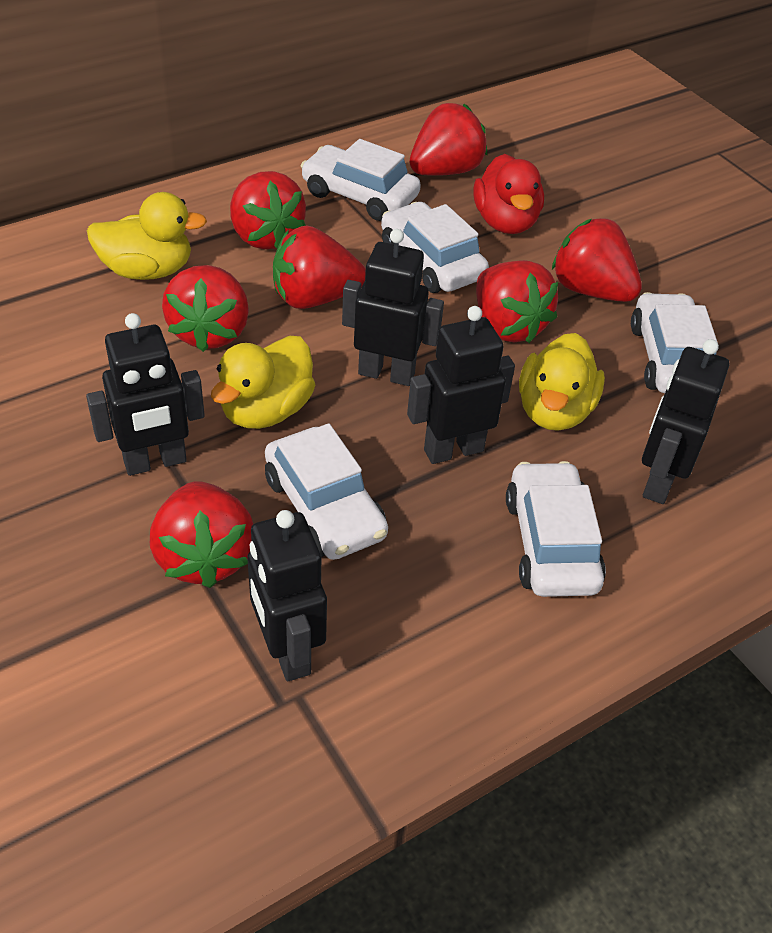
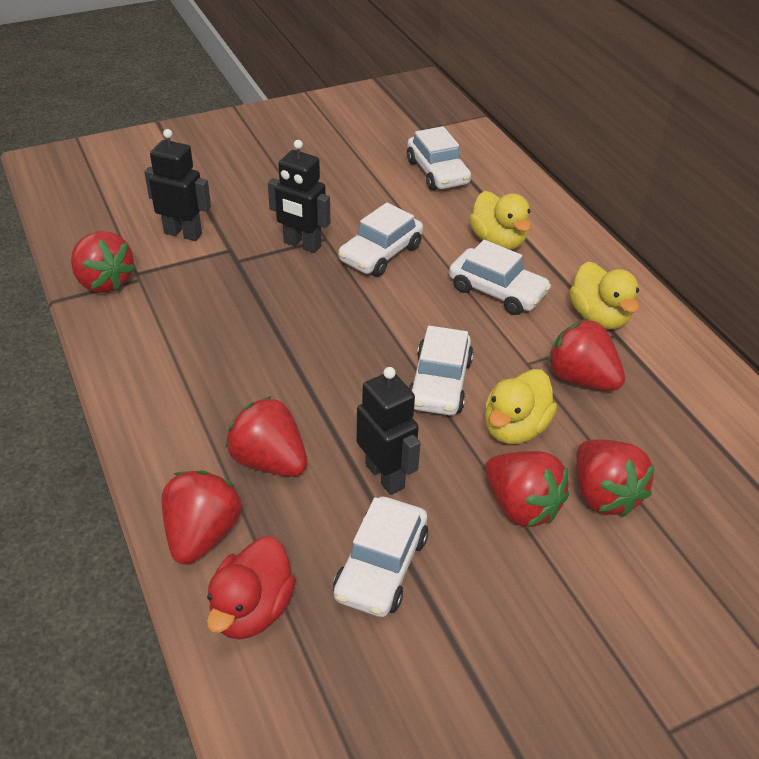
black robot: [86,313,205,476] [247,510,327,681] [342,229,444,386] [407,306,515,464] [642,339,729,504] = 5 -> [144,129,211,241] [268,140,330,253] [357,367,420,495] = 3
red strawberry: [150,481,253,588] [162,265,249,352] [230,171,306,249] [273,225,366,309] [409,103,487,176] [476,260,558,343] [552,218,642,302] = 7 -> [71,231,136,293] [162,470,241,565] [226,396,307,477] [485,451,569,527] [547,319,625,391] [576,439,655,516] = 6

